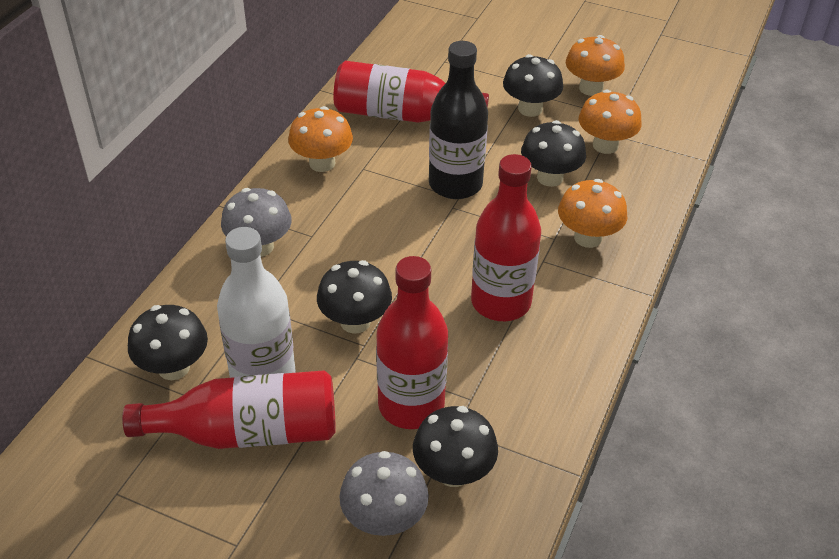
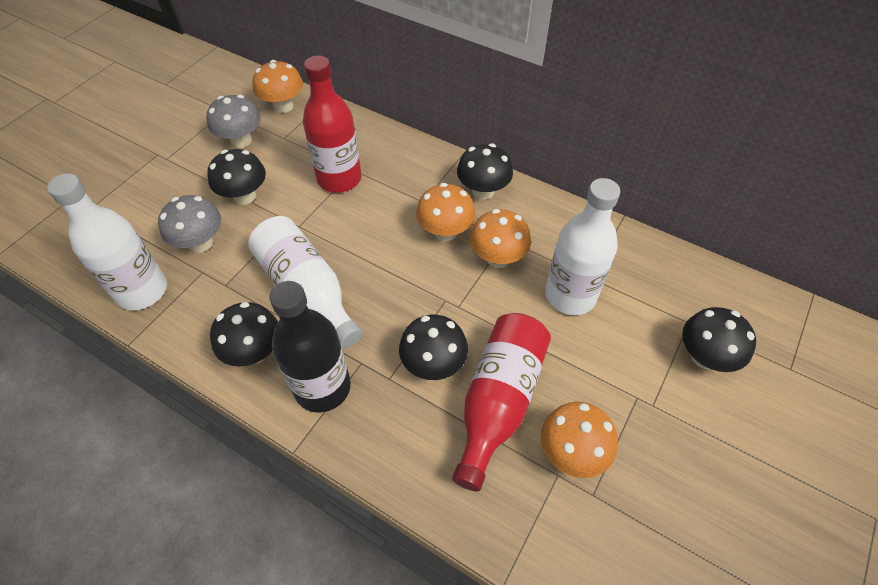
red bottle: [122,370,336,449] [334,61,489,123] [376,256,448,429] [471,154,541,321] = 4 -> [303,56,362,193] [452,313,551,491] = 2
white bottle: [217,227,296,378] = 1 -> [47,174,167,310] [248,216,363,348] [545,178,620,315] = 3

